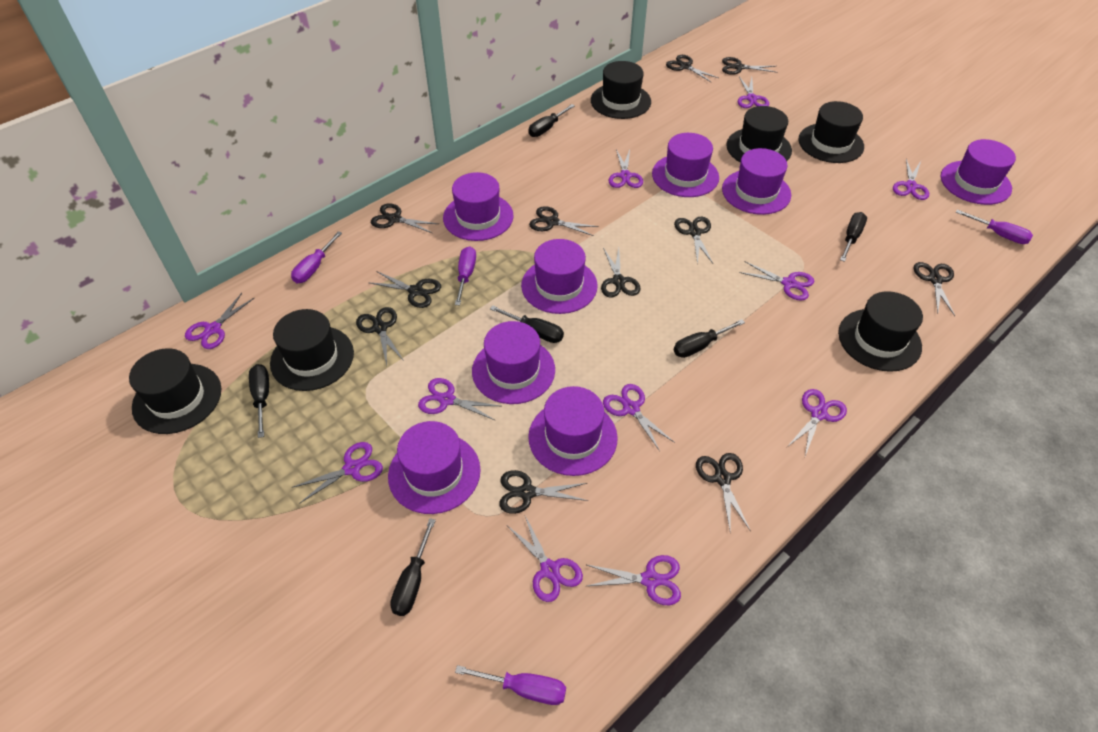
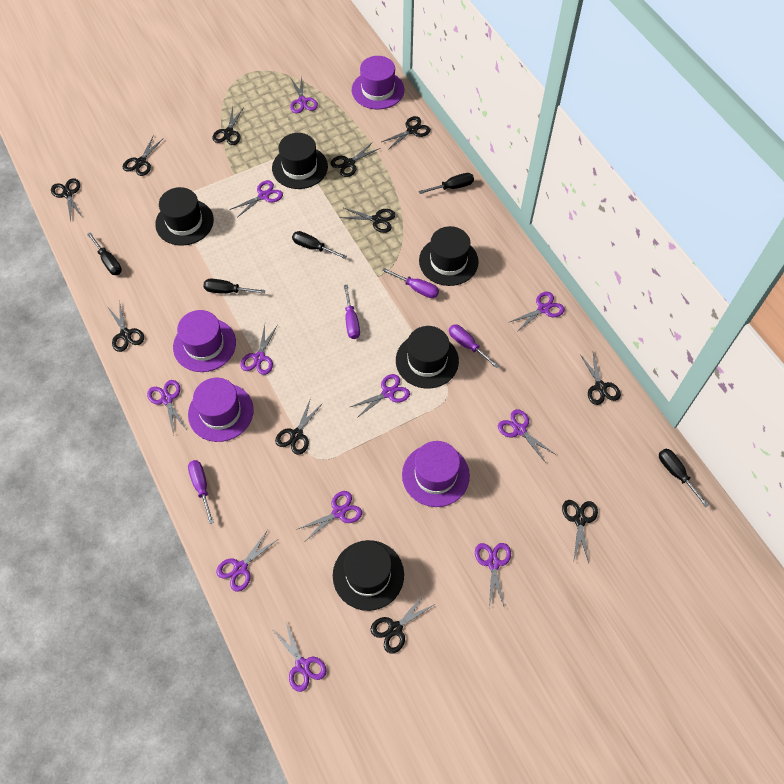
black hat: [129,348,221,434] [270,309,354,391] [591,61,651,119] [726,106,792,162] [799,101,864,163] [838,291,923,372] = 6 -> [155,187,214,246] [272,133,328,189] [333,540,404,611] [396,326,459,389] [419,226,479,286] = 5
black screwdriver: [249,364,269,438] [390,518,436,616] [490,305,564,343] [528,104,575,137] [673,319,745,358] [840,212,867,262] = 6 -> [87,232,122,275] [203,279,265,294] [292,231,347,259] [418,173,474,194] [659,449,709,507] = 5
purple hat: [388,421,481,514] [443,172,514,241] [472,321,555,404] [521,239,598,314] [528,386,618,476] [652,133,719,197] [722,148,791,215] [941,139,1016,205] = 8 -> [173,310,236,372] [188,378,254,442] [352,56,404,109] [402,441,470,507] = 4

